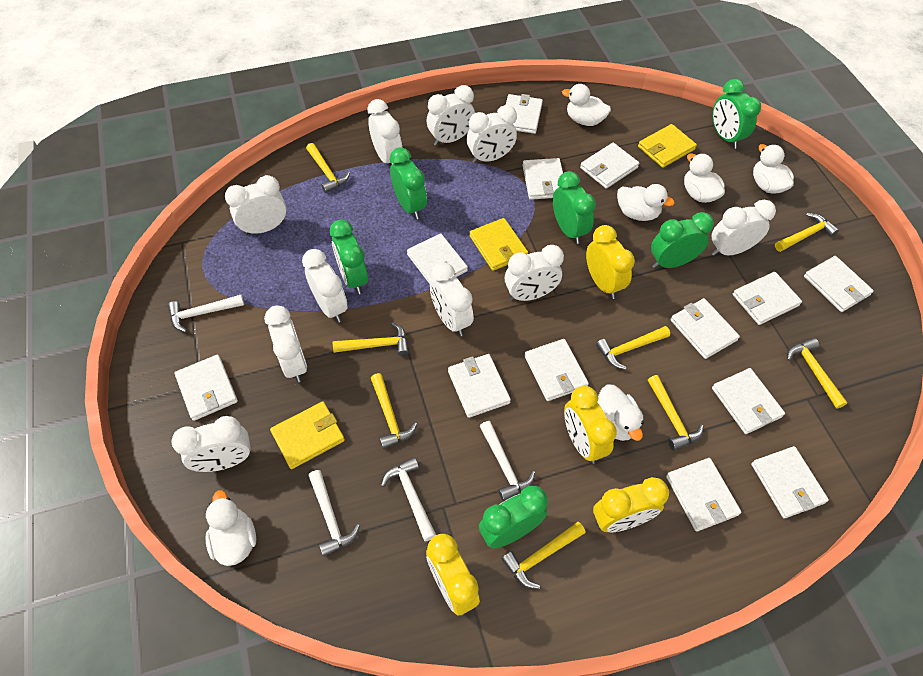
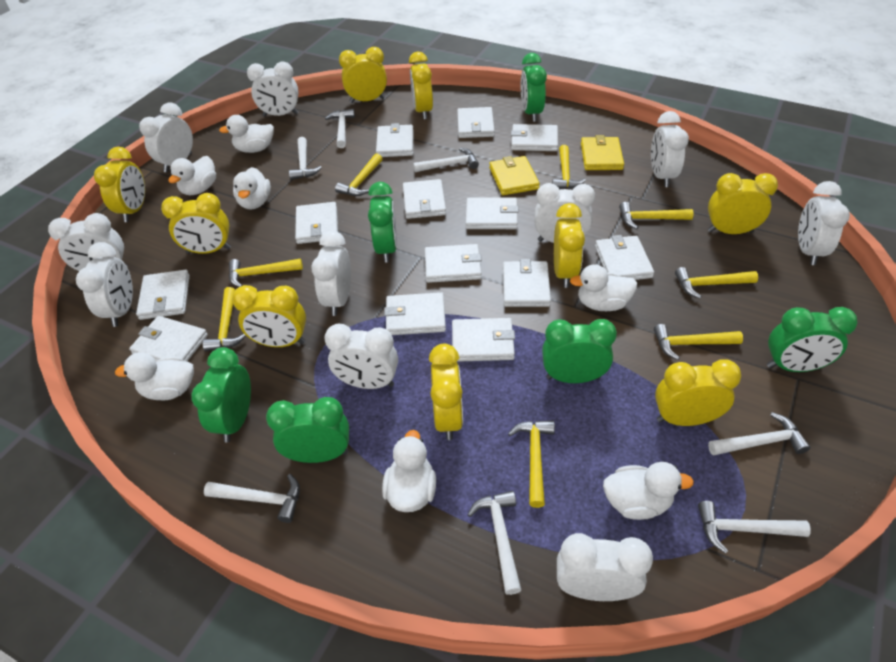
white duck: [205,490,256,566] [562,84,611,126] [598,384,644,441] [617,184,675,221] [684,153,725,203] [753,144,794,194] = 6 -> [115,352,194,401] [168,156,216,195] [219,115,274,153] [233,167,271,210] [382,430,436,512] [570,264,637,311] [603,462,694,520] = 7
white hammer: [168,295,244,332] [308,470,360,557] [381,457,436,542] [480,421,535,501] = 4 -> [204,474,300,523] [289,137,322,180] [325,109,355,148] [413,148,479,172] [467,491,521,595] [698,501,811,554] [708,412,811,456] = 7
yellow clock: [426,534,480,616] [564,386,617,464] [586,225,635,299] [593,477,669,532] = 4 -> [94,147,145,222] [161,193,231,254] [232,285,306,347] [339,47,387,103] [409,52,433,119] [429,344,463,440] [554,203,585,288] [655,359,741,426] [708,173,778,234] = 9
yellow wallet: [270,402,345,469] [469,218,528,271] [638,124,697,168] = 3 -> [489,156,540,195] [581,135,624,170] = 2

